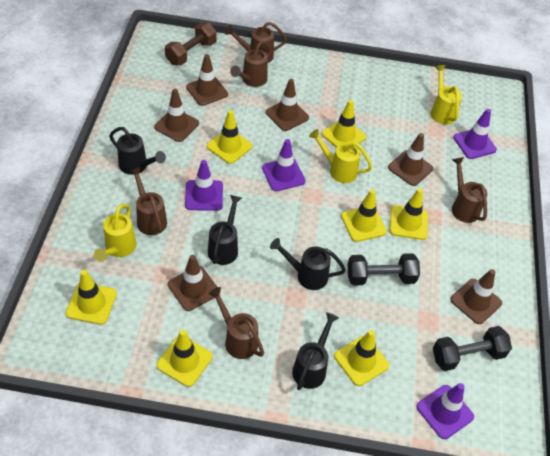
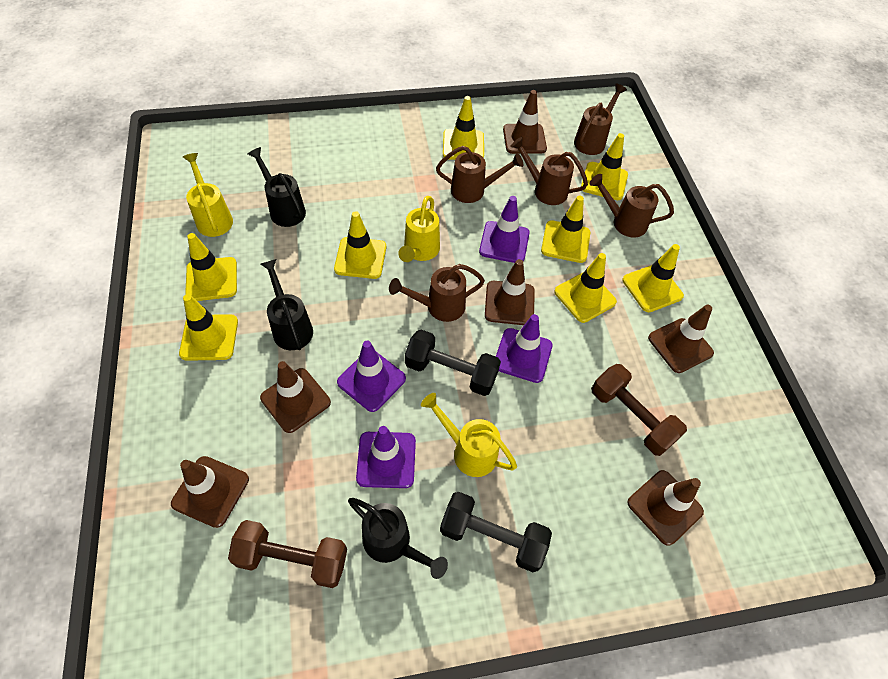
black watering can: [109,127,166,175] [208,195,242,265] [270,238,346,290] [292,312,339,390] = 4 -> [248,147,306,227] [261,259,313,350] [348,498,448,579] = 3
brown dumbbell: [165,23,217,65] = 1 -> [228,520,347,588] [591,364,687,456] = 2
yellow traffic cone: [66,270,117,325] [156,330,212,387] [207,110,252,164] [322,100,366,148] [334,330,389,386] [341,189,387,242] [390,188,428,240] = 7 -> [179,294,238,361] [185,233,237,301] [334,211,386,279] [443,96,484,160] [541,195,590,263] [554,253,617,323] [581,133,628,200] [623,244,684,312] = 8

